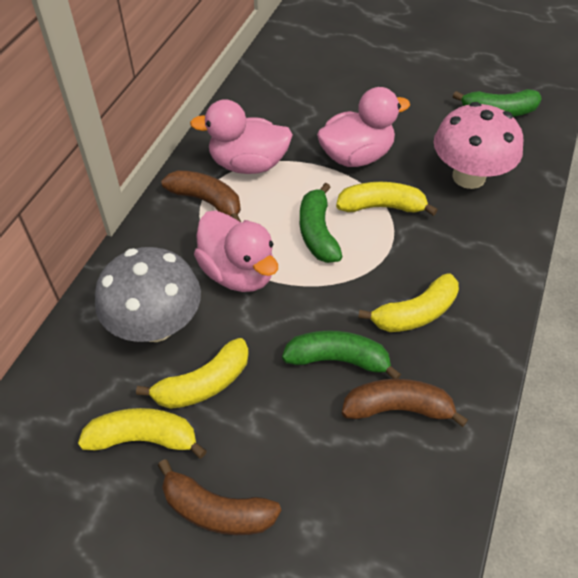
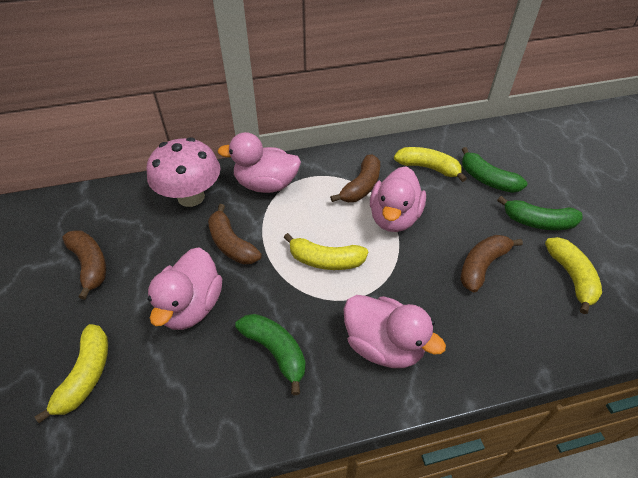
brown banana: [158,459,281,535] [161,170,241,222] [342,379,468,427] = 3 -> [62,231,106,300] [208,204,262,264] [330,154,380,202] [460,235,523,293] = 4
grey mushroom: [95,247,201,342] = 1 -> none = 0
pink duck: [190,99,293,174] [194,210,278,292] [317,87,410,167] = 3 -> [148,247,222,330] [217,132,301,193] [344,295,446,368] [370,166,426,232] = 4

